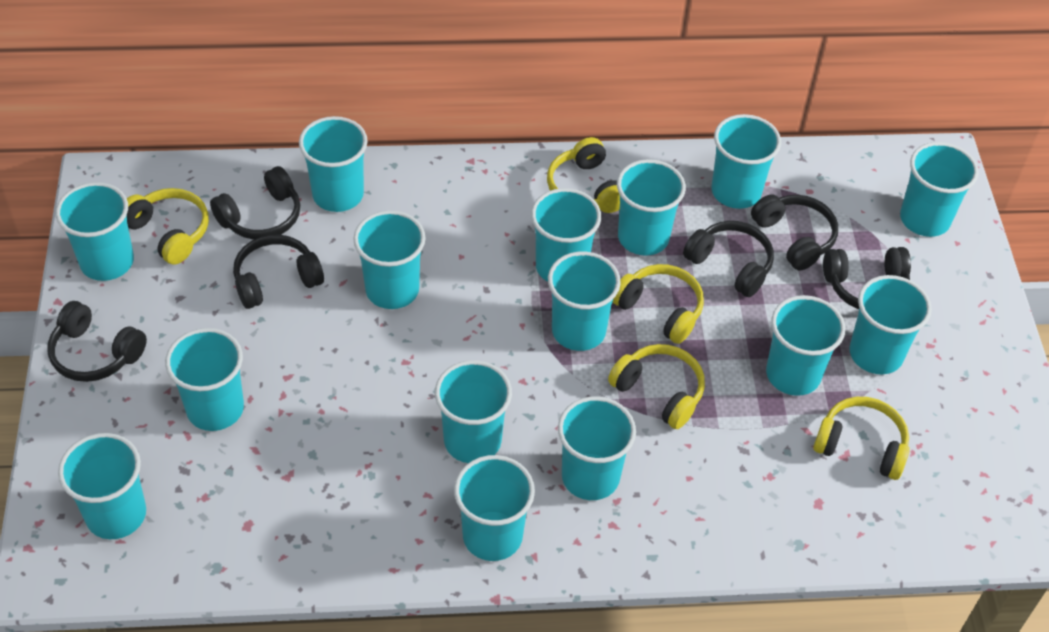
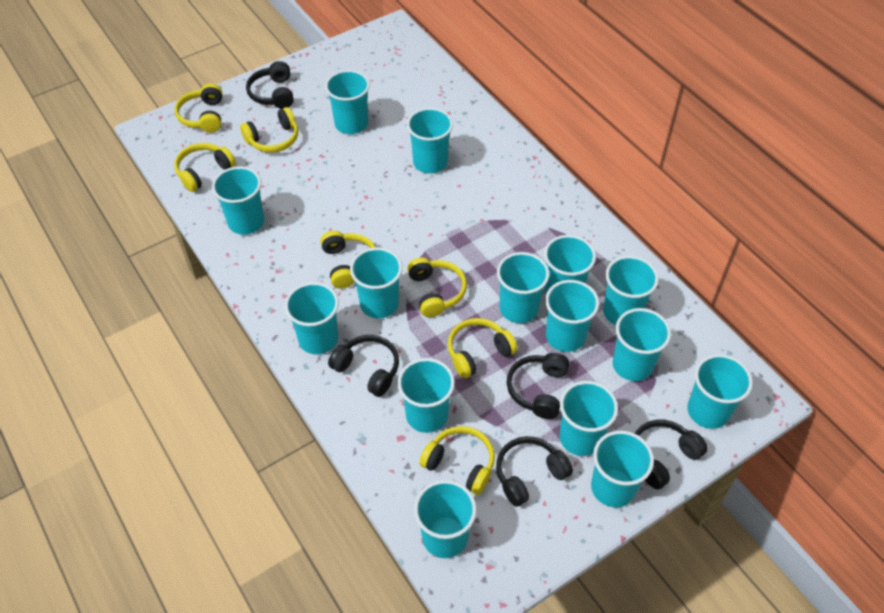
black headphones: [48,301,147,382] [210,166,300,240] [233,235,324,309] [683,221,774,297] [751,194,838,271] [823,247,911,309] = 6 -> [246,61,294,109] [328,335,399,397] [496,436,573,507] [507,353,569,419] [635,420,708,490] = 5
yellow headphones: [127,188,209,265] [547,137,620,213] [608,344,705,429] [613,264,704,344] [813,397,910,480] = 5 -> [174,143,236,192] [175,83,222,133] [240,107,298,153] [320,231,375,289] [407,258,467,317] [419,426,495,495] [448,318,517,378] = 7

